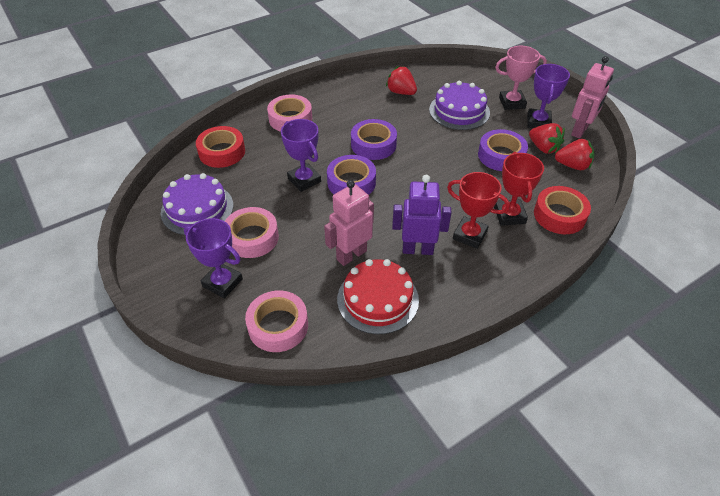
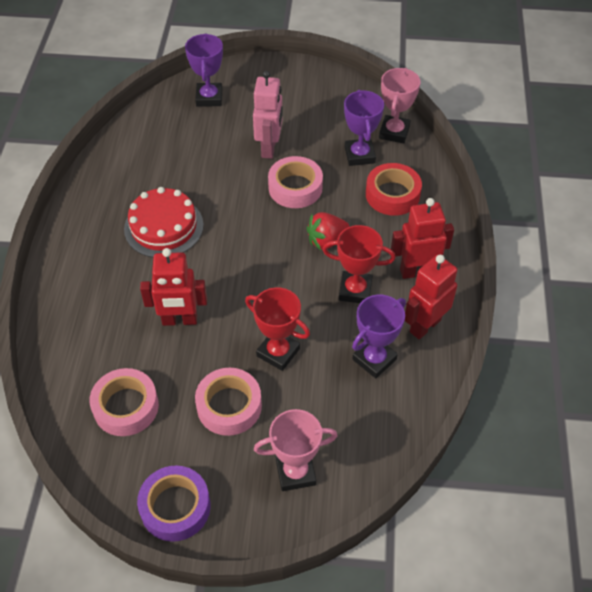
pink robot: [324,180,374,266] [571,56,614,139] = 2 -> [253,71,283,159] = 1
pink trophy: [495,46,547,110] = 1 -> [254,409,338,491] [379,68,421,143] = 2
purple cake: [161,173,233,235] [429,81,490,130] = 2 -> none = 0
purple robot: [392,175,452,255] = 1 -> none = 0
purple tape: [327,155,376,195] [351,119,397,160] [478,129,528,171] = 3 -> [137,465,211,542] = 1
red robot: none = 0 -> [140,248,207,326] [391,198,454,279] [405,255,458,340] = 3
red strawberry: [386,66,417,95] [529,123,565,154] [555,139,594,170] = 3 -> [307,212,350,250] = 1
red tape: [196,126,245,168] [534,186,591,234] = 2 -> [366,163,422,216] = 1

